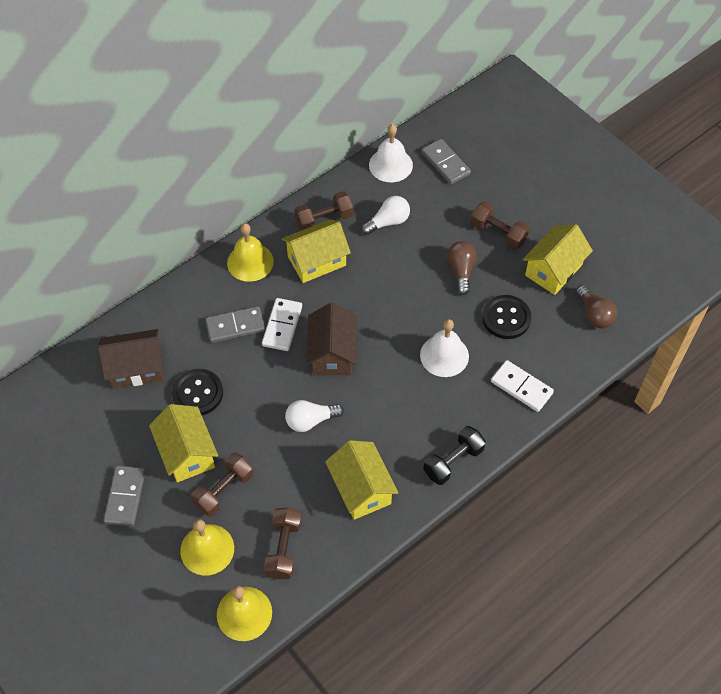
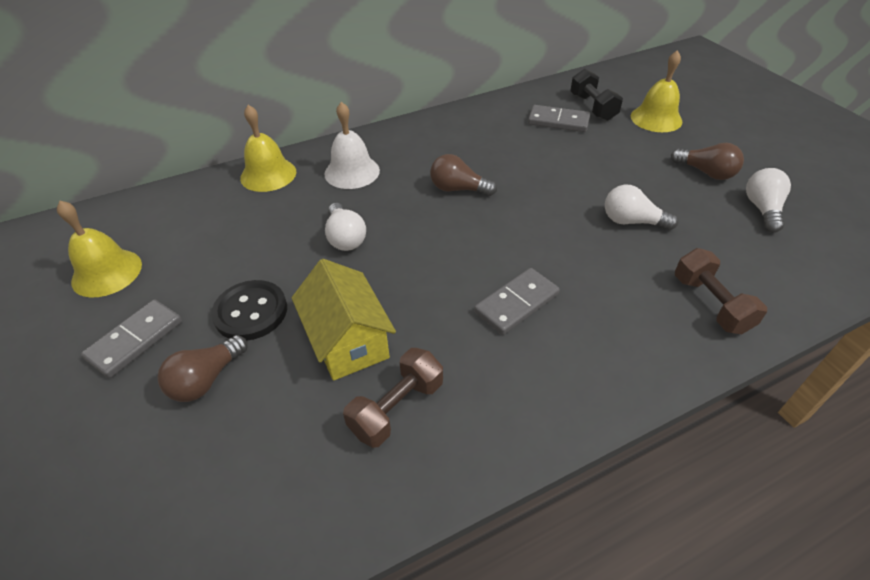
black button: [172,369,223,415] [482,295,531,339] = 2 -> [211,280,287,341] = 1
brown dumbbell: [191,453,253,517] [264,507,302,579] [295,191,354,230] [471,202,530,249] = 4 -> [343,348,443,448] [675,248,767,334] = 2
brown house: [98,329,164,389] [306,302,357,375] = 2 -> none = 0
brown light bulb: [447,241,477,295] [576,285,617,328] = 2 -> [157,335,248,402] [430,154,497,196] [671,143,744,180] = 3
white bell: [369,124,413,182] [420,319,469,377] = 2 -> [325,102,380,189] = 1
white domino: [262,298,302,351] [491,360,554,412] = 2 -> none = 0
white light bulb: [285,400,344,432] [361,196,410,235] = 2 -> [325,203,366,251] [605,185,679,230] [746,168,791,233] = 3
yellow house: [149,404,218,483] [282,219,351,283] [325,440,398,520] [523,224,593,295] = 4 -> [292,259,396,381] = 1

